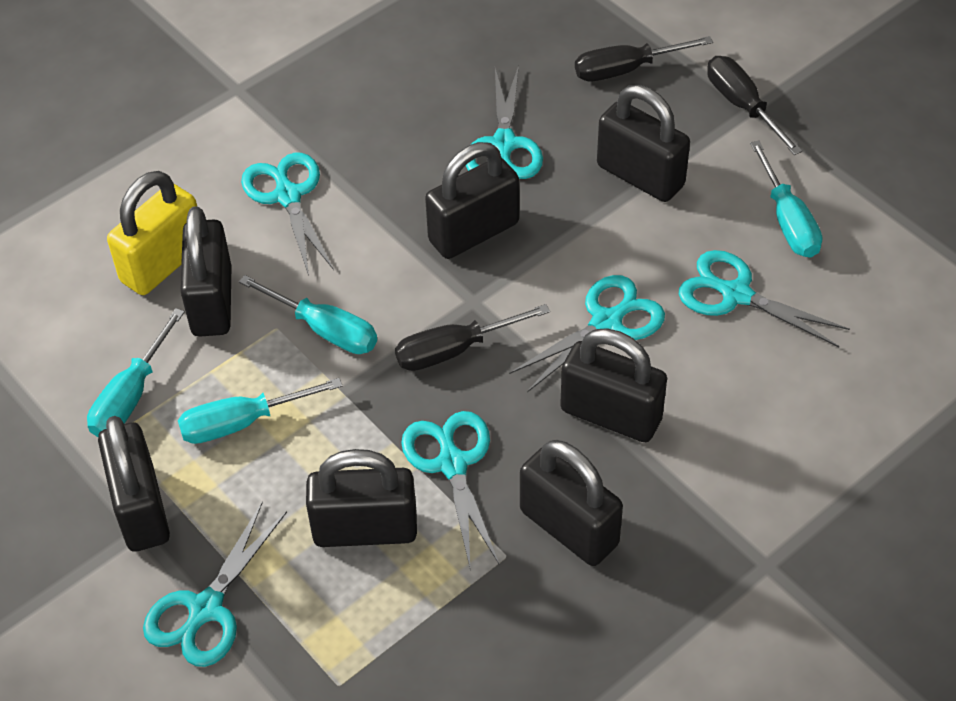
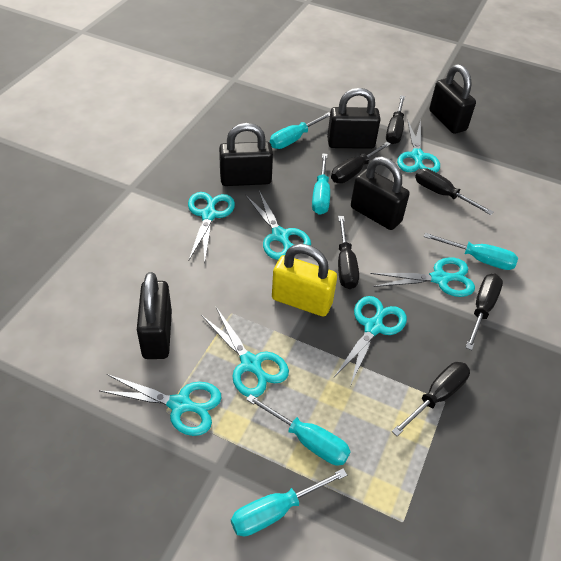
black padlock: [98,416,170,551] [180,206,232,337] [306,449,417,547] [425,142,519,259] [520,440,623,566] [560,328,667,442] [597,85,690,202] = 7 -> [137,272,172,359] [219,123,273,186] [327,88,381,149] [351,157,410,230] [429,64,476,134] = 5
black screwdriver: [395,304,550,371] [575,36,713,81] [707,56,802,155] = 3 -> [331,142,391,183] [338,216,359,289] [386,95,405,144] [391,362,470,436] [415,168,494,215] [465,274,503,350] = 6
turquoise scissors: [143,501,287,667] [241,153,334,276] [401,411,499,567] [466,65,543,179] [509,275,665,392] [679,250,850,347] = 6 -> [99,374,222,436] [188,192,235,263] [201,307,289,397] [246,191,311,260] [334,296,407,386] [370,257,475,297] [397,120,440,173] = 7
turquoise screwdriver: [87,308,185,437] [178,378,342,444] [239,275,377,354] [750,140,822,258] = 4 -> [231,468,347,536] [246,394,351,466] [270,112,330,149] [312,153,330,215] [424,233,518,270] = 5

